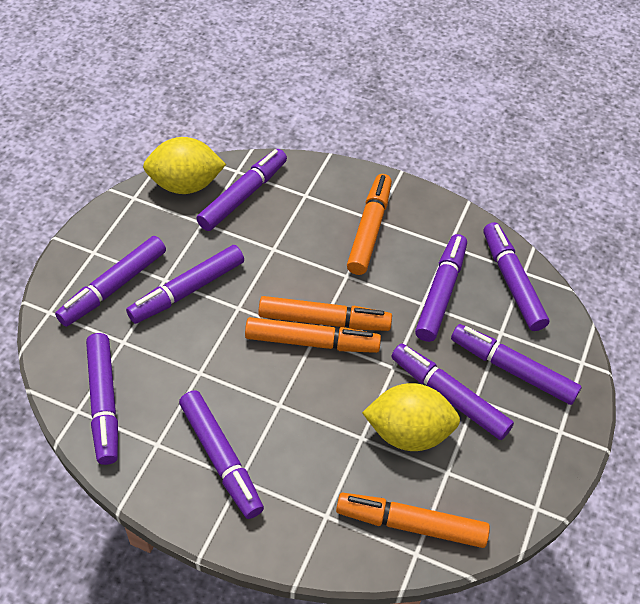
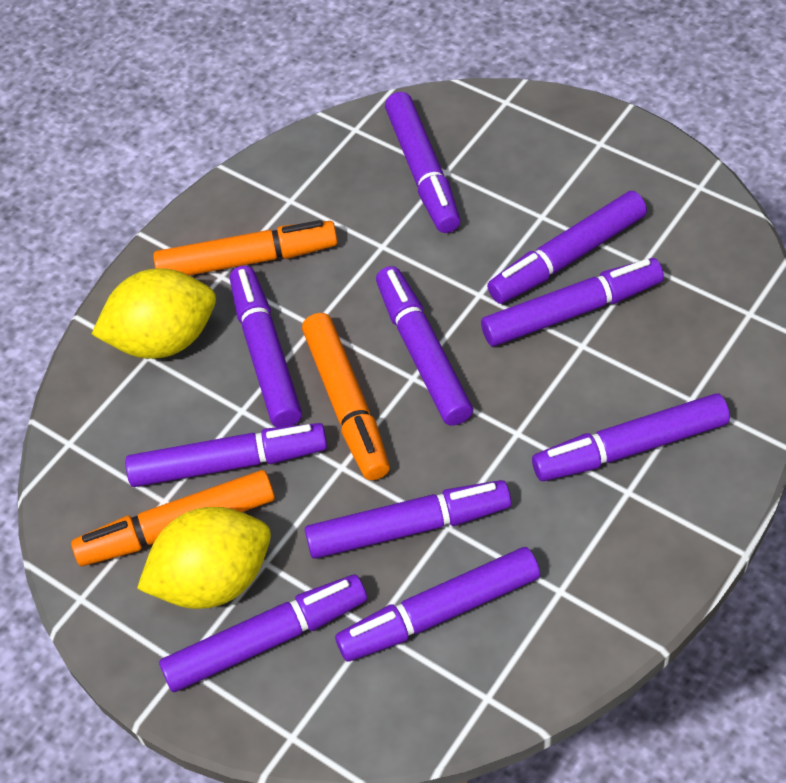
orange marker: [245,317,381,353] [258,296,392,331] [336,493,490,548] [347,174,392,275] = 4 -> [71,470,275,566] [153,220,338,276] [302,313,390,480] = 3
purple marker: [55,236,166,327] [86,333,118,465] [126,245,244,324] [179,390,264,519] [196,149,287,231] [391,343,514,440] [415,234,467,342] [451,324,582,405] [483,222,549,331] = 9 -> [125,423,327,487] [159,575,367,692] [230,266,302,427] [305,480,511,559] [335,547,540,662] [376,266,473,426] [385,92,461,233] [481,258,664,347] [487,191,647,304] [532,393,730,481] = 10

